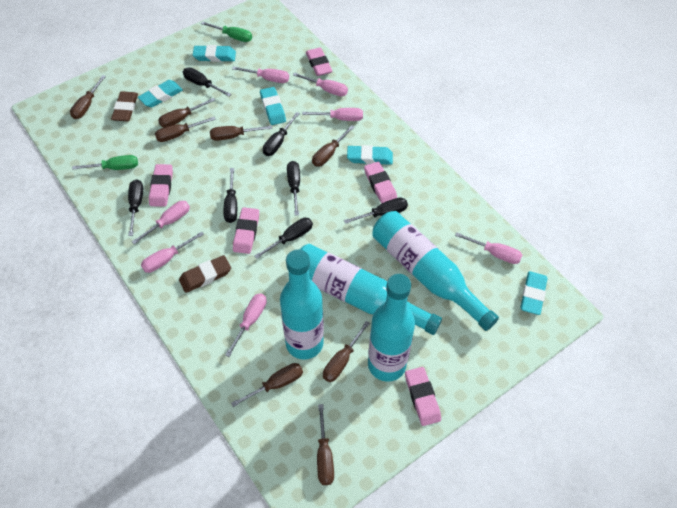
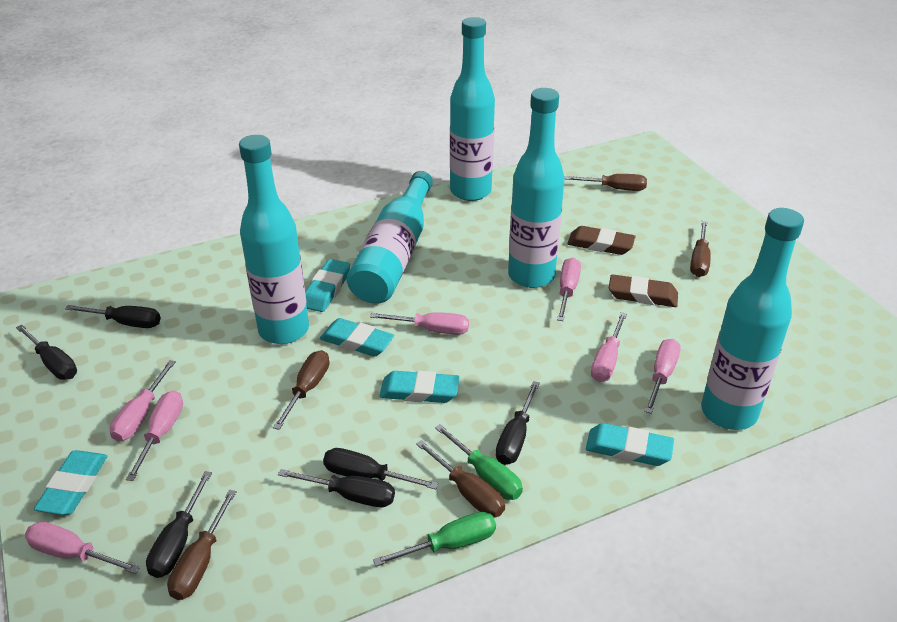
black screwdriver: [128,179,143,236] [183,67,231,97] [223,168,237,223] [254,218,313,259] [263,112,300,156] [287,161,300,216] [344,198,408,224] = 7 -> [16,325,77,380] [65,305,161,328] [146,471,212,578] [278,469,395,507] [323,448,438,490] [496,381,540,465] = 6
brown screwdriver: [70,75,106,119] [155,117,216,142] [158,98,215,127] [210,125,272,141] [231,363,303,407] [312,125,355,167] [317,404,334,485] [323,321,370,382] = 8 -> [167,490,237,600] [273,350,330,430] [416,440,505,517] [564,174,647,191] [690,221,711,277] = 5
pink eraser: [149,164,173,207] [233,207,259,254] [306,48,333,76] [364,162,397,204] [405,367,441,426] = 5 -> none = 0
turquoise bottle: [280,249,324,360] [300,244,442,335] [368,274,415,382] [372,211,499,331] = 4 -> [239,135,309,344] [347,171,433,304] [450,17,495,201] [508,88,565,288] [701,208,804,430] = 5

